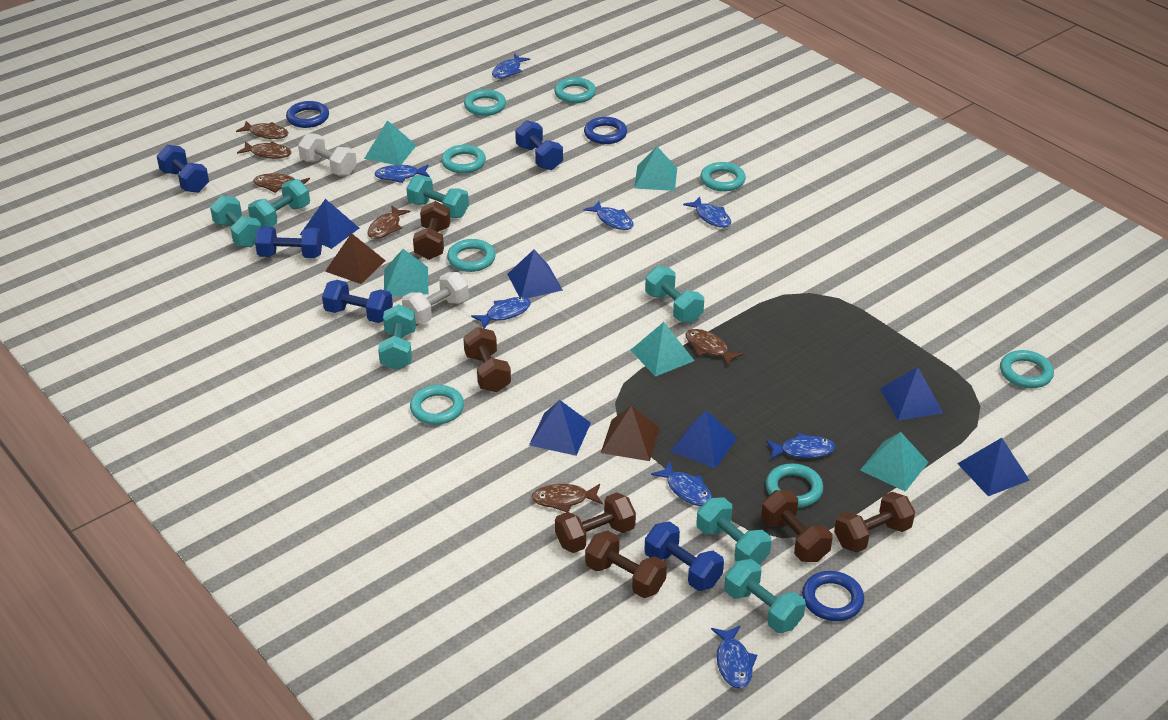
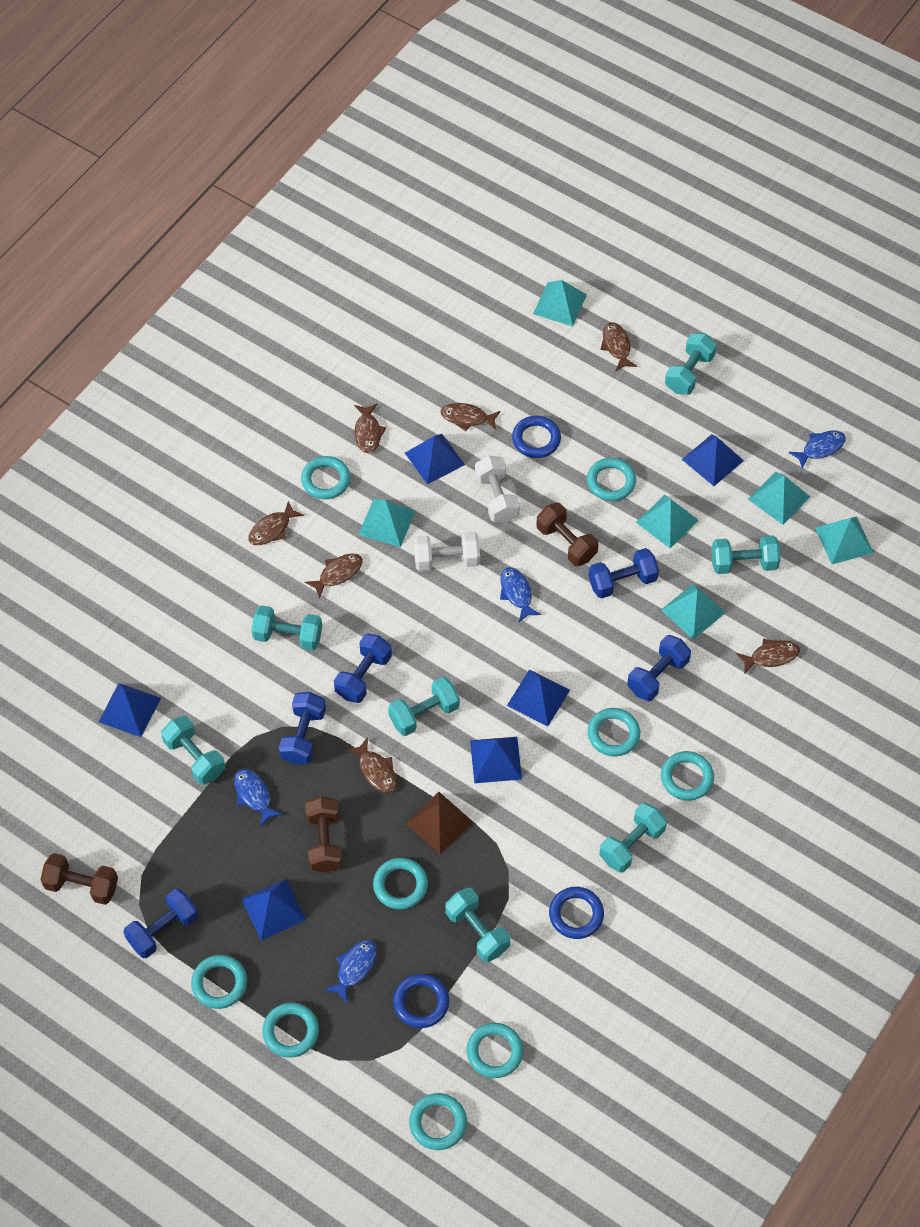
blue fish: [374,164,430,183] [471,297,531,329] [492,54,530,79] [583,201,634,230] [651,461,712,506] [683,197,731,228] [711,625,757,689] [766,433,835,460] = 8 -> [234,769,283,827] [325,940,377,1004] [500,567,541,622] [789,430,846,469] = 4
brown dumbbell: [413,201,450,260] [463,327,511,392] [555,492,636,553] [585,531,667,598] [761,490,833,562] [834,492,915,553] = 6 -> [40,853,118,905] [305,797,342,873] [536,503,599,566] = 3
brown fish: [236,121,288,139] [237,141,292,159] [253,173,310,193] [368,205,411,239] [531,484,603,512] [686,329,744,366] = 6 -> [248,501,304,545] [305,553,363,599] [347,737,397,793] [354,404,386,453] [440,403,501,431] [600,322,637,372] [736,639,800,674] = 7
brown pyramid: [325,233,386,284] [601,406,660,461] = 2 -> [405,792,473,854] = 1
turquoise pyramid: [364,120,417,165] [384,249,428,296] [631,322,694,376] [634,147,677,191] [860,432,929,492] = 5 -> [358,499,415,547] [533,280,587,326] [636,495,699,548] [661,584,726,640] [748,472,810,525] [815,516,874,564] = 6
turquoise ring: [410,385,464,425] [441,145,486,174] [447,239,496,272] [464,89,506,116] [554,77,596,103] [700,162,746,192] [766,463,823,508] [1000,350,1054,388] = 8 -> [191,955,247,1009] [262,1002,319,1058] [301,456,351,499] [373,858,428,910] [409,1093,467,1150] [466,1023,523,1078] [587,458,636,501] [588,708,640,756] [661,751,714,801] = 9

